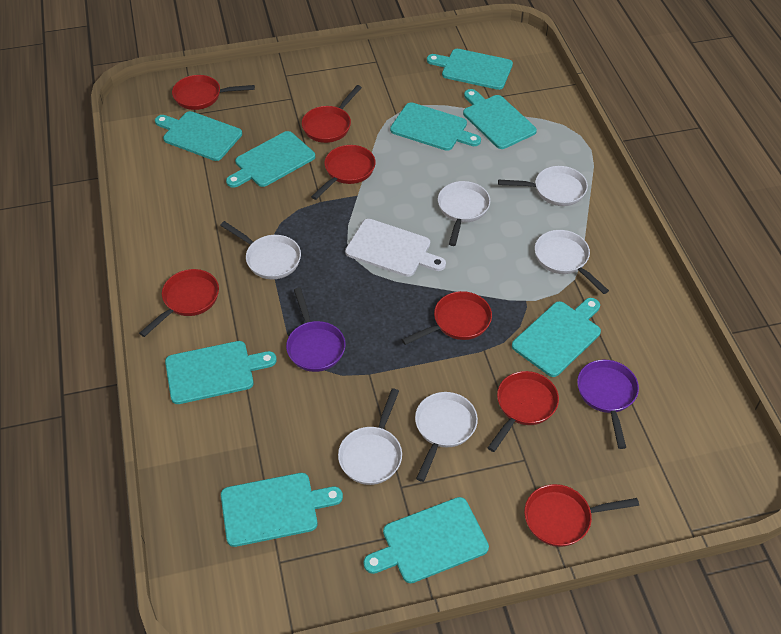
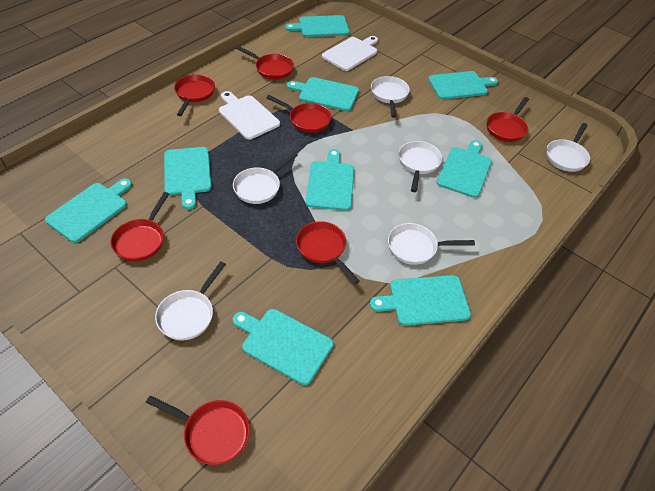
purple pan: [286,288,346,372] [577,360,639,449] = 2 -> none = 0
white cutting board: [345,219,446,277] = 1 -> [219,91,280,139] [322,36,378,71] = 2

